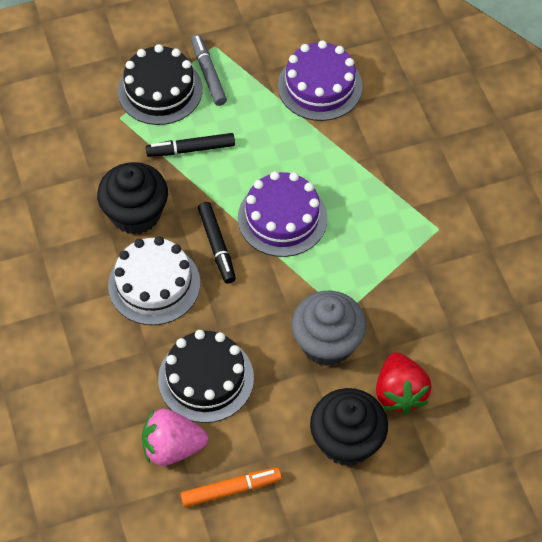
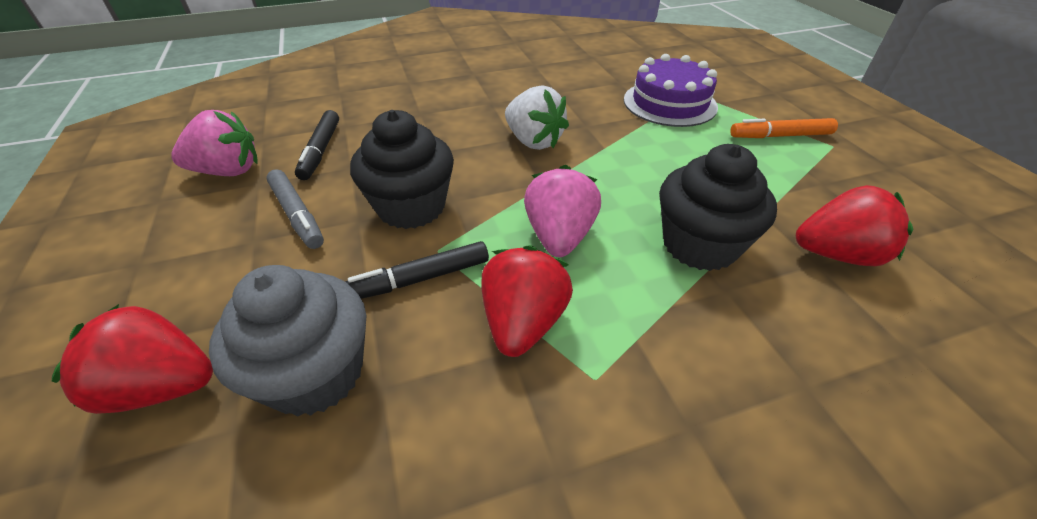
black cake: [118,44,202,125] [158,330,254,423] = 2 -> none = 0
pink strawberry: [142,409,208,466] = 1 -> [171,110,258,176] [524,165,601,257] = 2
purple cake: [238,171,327,257] [278,40,362,121] = 2 -> [624,54,718,127] = 1
red strawberry: [376,352,432,414] = 1 -> [52,304,213,414] [481,245,573,357] [796,185,914,266] = 3
white cake: [108,236,200,325] = 1 -> none = 0
white strawberry: none = 0 -> [505,85,569,150] = 1

